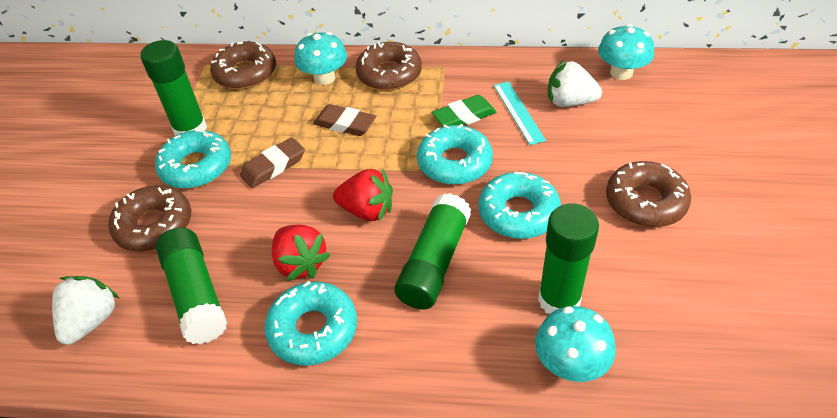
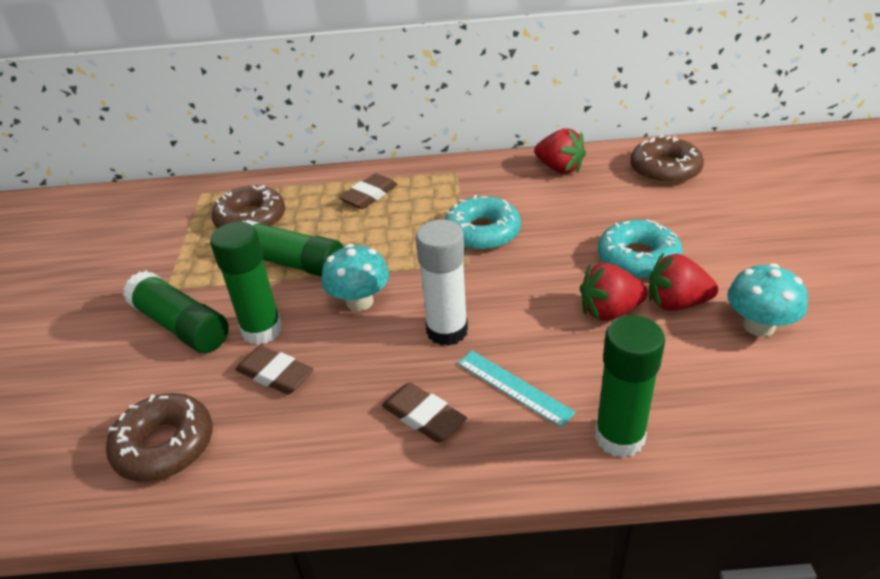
brown donut: [108,185,191,252] [210,42,276,89] [355,42,422,91] [606,161,691,227] = 4 -> [106,393,213,482] [211,185,285,228] [630,135,704,184] = 3
brown eraser: [240,137,305,188] [313,104,376,136] = 2 -> [235,346,314,394] [339,173,398,209] [382,383,467,443] = 3
green eraser: [432,95,496,126] = 1 -> none = 0
red strawberry: [272,225,330,281] [333,169,393,222] = 2 -> [534,128,586,174] [580,263,648,321] [649,253,718,311] = 3
turquoise donut: [155,129,231,189] [264,281,357,366] [417,124,493,185] [478,172,561,239] = 4 -> [445,195,521,251] [598,219,683,279] = 2
turquoise mushroom: [294,32,347,85] [535,306,616,382] [598,24,654,80] = 3 -> [322,244,389,311] [727,263,808,337] = 2
white glue stick: none = 0 -> [416,219,468,346] = 1
white strawberry: [52,276,120,345] [548,60,602,107] = 2 -> none = 0

